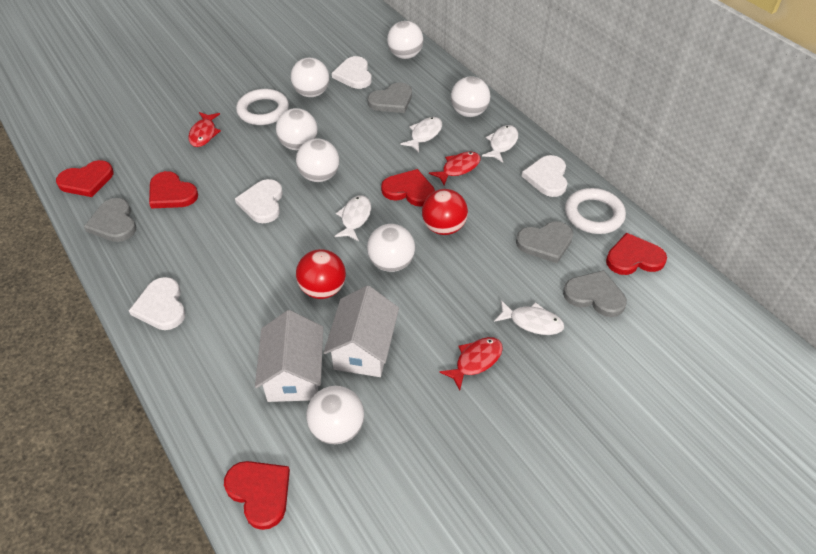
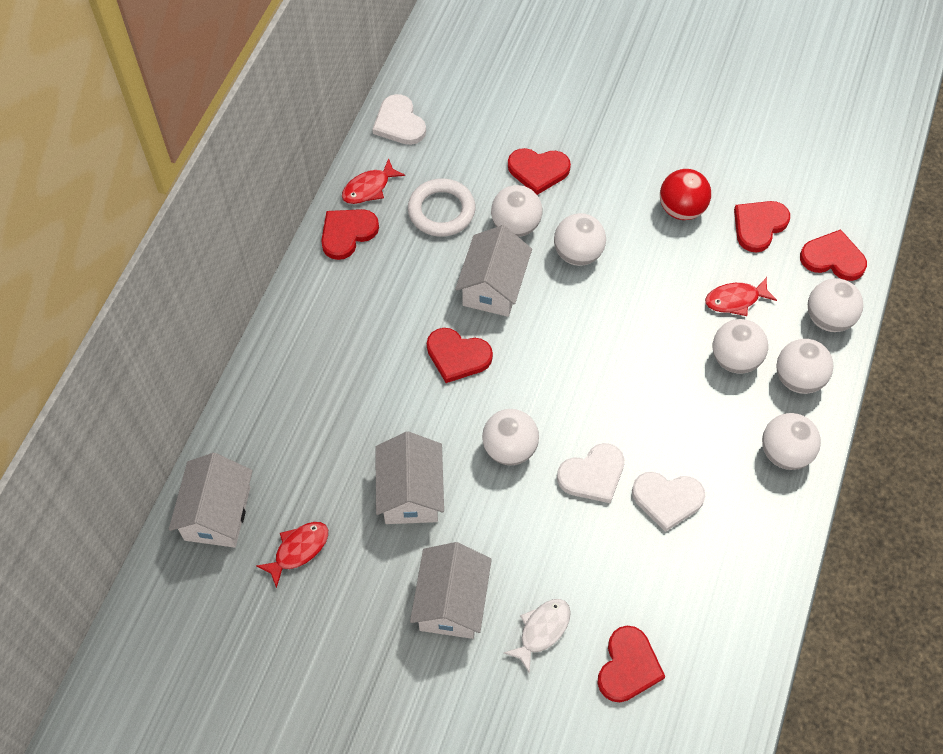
grey heart: [84,198,136,242] [368,83,412,113] [516,221,573,263] [563,270,627,317] = 4 -> none = 0
red ball: [296,249,346,299] [422,189,468,235] = 2 -> [660,169,711,220] = 1
red heart: [56,160,114,197] [149,171,198,209] [224,461,290,530] [381,169,435,207] [606,233,667,275] = 5 -> [321,209,379,260] [427,328,493,383] [508,148,571,195] [598,626,665,702] [734,201,790,253] [800,229,867,281] = 6
white fish: [335,195,371,241] [400,117,442,152] [482,125,518,163] [494,300,564,335] = 4 -> [504,599,571,673] = 1
white heart: [129,277,185,330] [235,179,283,223] [332,56,372,89] [522,155,567,197] = 4 -> [372,94,426,145] [557,443,624,503] [632,472,705,532] = 3
white house: [255,310,323,402] [324,286,399,377] = 2 -> [169,453,253,548] [375,432,444,524] [410,542,492,639] [455,225,532,317] = 4
white ring: [236,89,289,125] [565,188,626,234] = 2 -> [408,179,476,237] = 1

